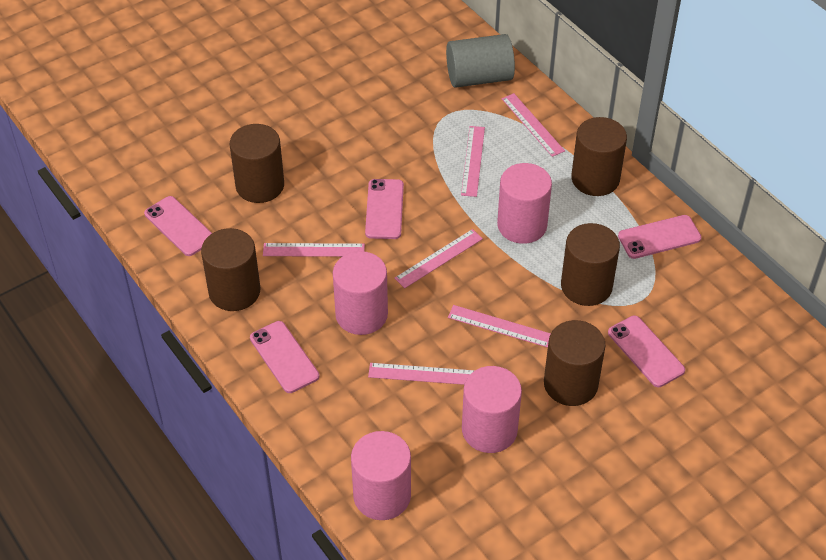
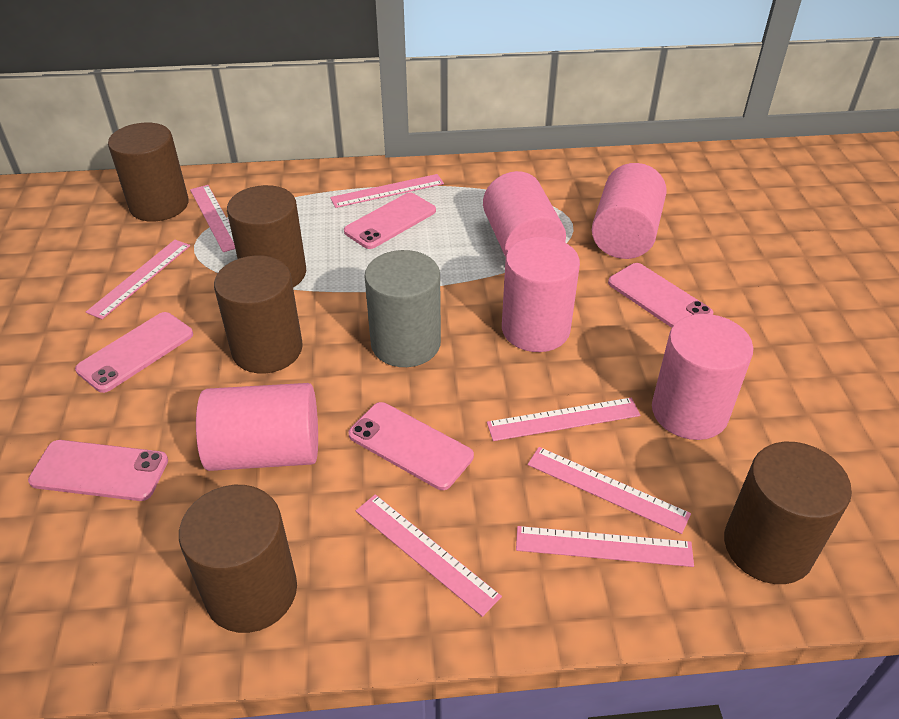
pink cylinder: [333,251,388,335] [351,431,411,520] [462,366,522,453] [497,163,552,244] = 4 -> [196,383,318,471] [483,171,566,257] [502,237,580,352] [592,163,667,259] [652,314,753,440] = 5
pink ruler: [263,243,365,257] [368,363,475,385] [394,229,483,288] [448,305,551,348] [461,126,485,197] [502,93,565,157] = 6 -> [86,240,190,319] [190,185,235,252] [330,174,444,208] [356,494,502,617] [487,398,640,441] [516,526,694,567] [527,447,691,534] = 7

